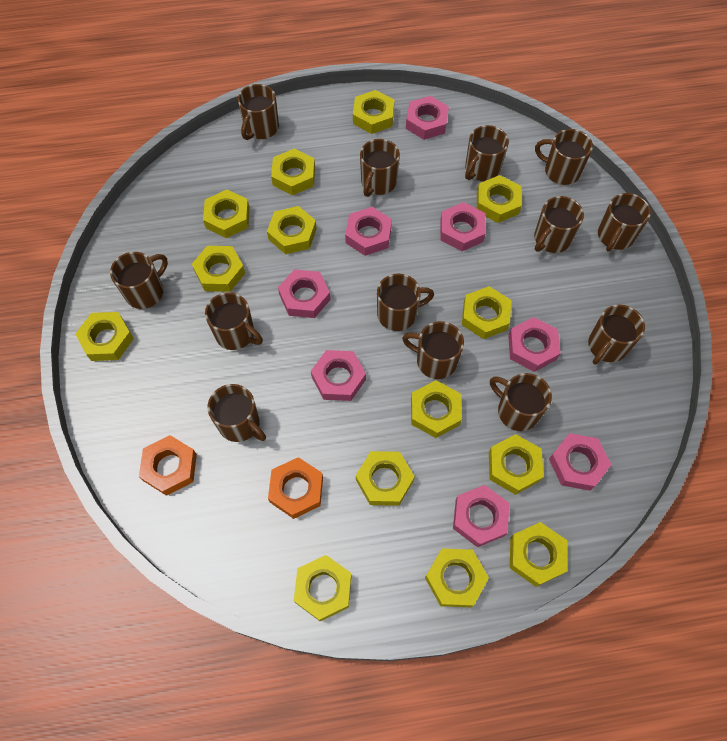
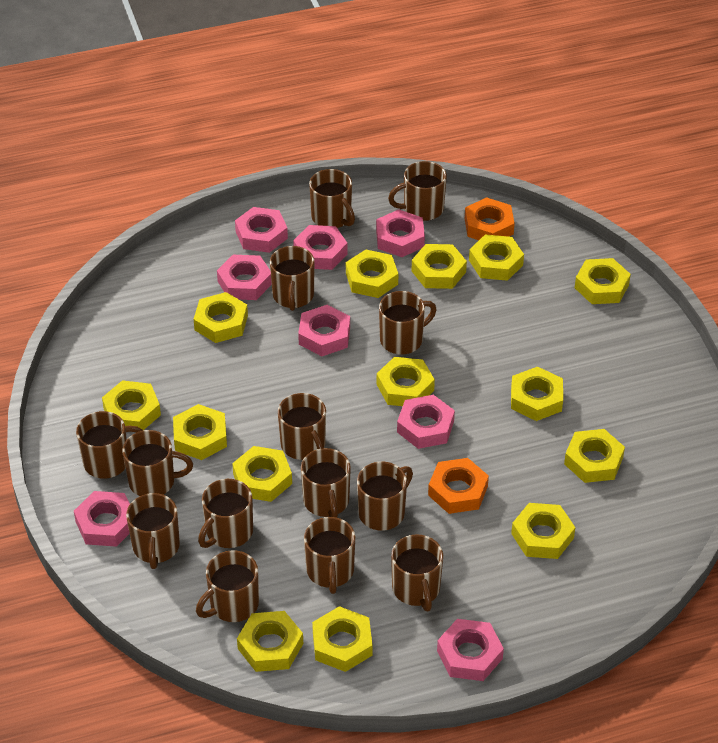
brown mug: [110,252,168,309] [205,292,263,350] [207,384,266,442] [238,84,279,140] [360,139,400,197] [377,274,434,331] [402,321,464,379] [465,125,509,181] [490,373,552,431] [534,196,584,253] [535,129,593,185] [588,305,645,365] [598,193,651,252] = 13 -> [76,411,143,479] [122,430,193,496] [126,493,180,569] [196,550,259,622] [198,479,253,548] [270,246,315,311] [278,393,326,460] [301,448,351,518] [304,517,355,594] [309,169,355,228] [357,462,413,531] [379,291,437,355] [388,161,447,221] [391,535,443,611] = 14

